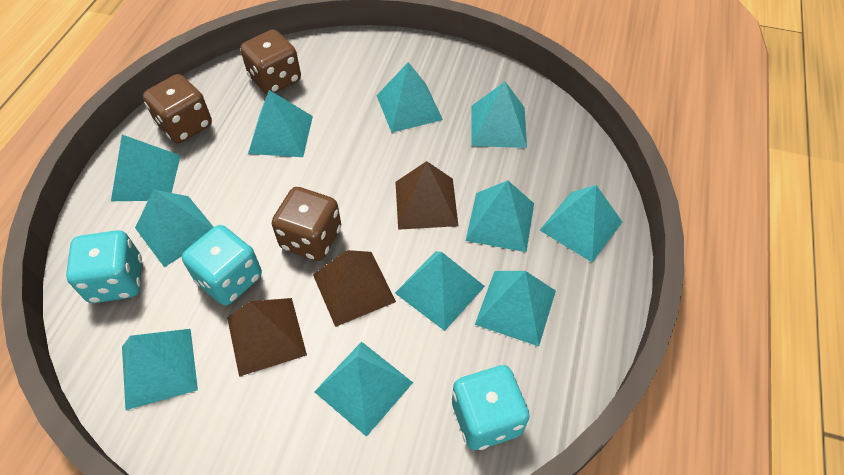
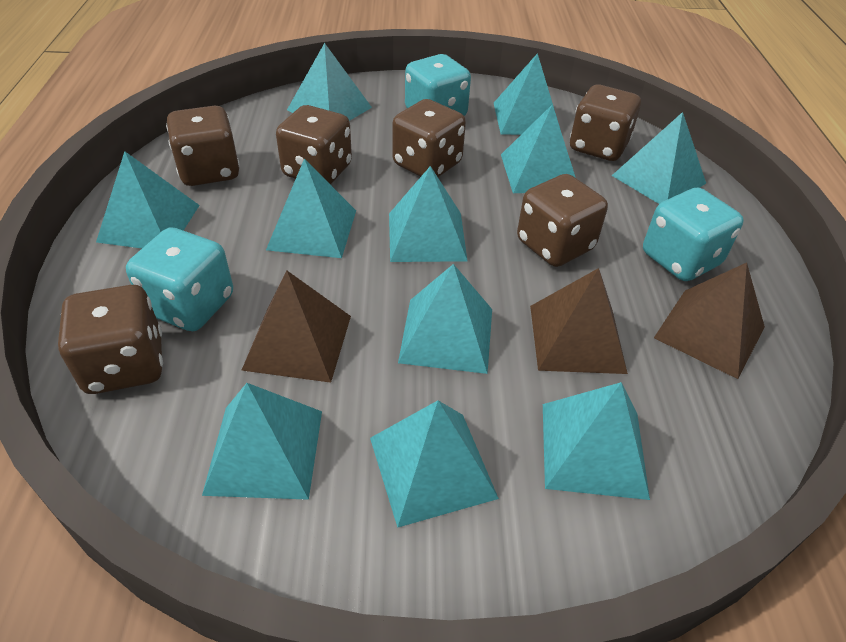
brown dice: [143,74,212,143] [240,29,301,94] [272,187,341,261] = 3 -> [58,285,163,394] [166,106,240,186] [276,105,352,185] [392,99,466,177] [517,174,608,267] [570,85,641,161] = 6

